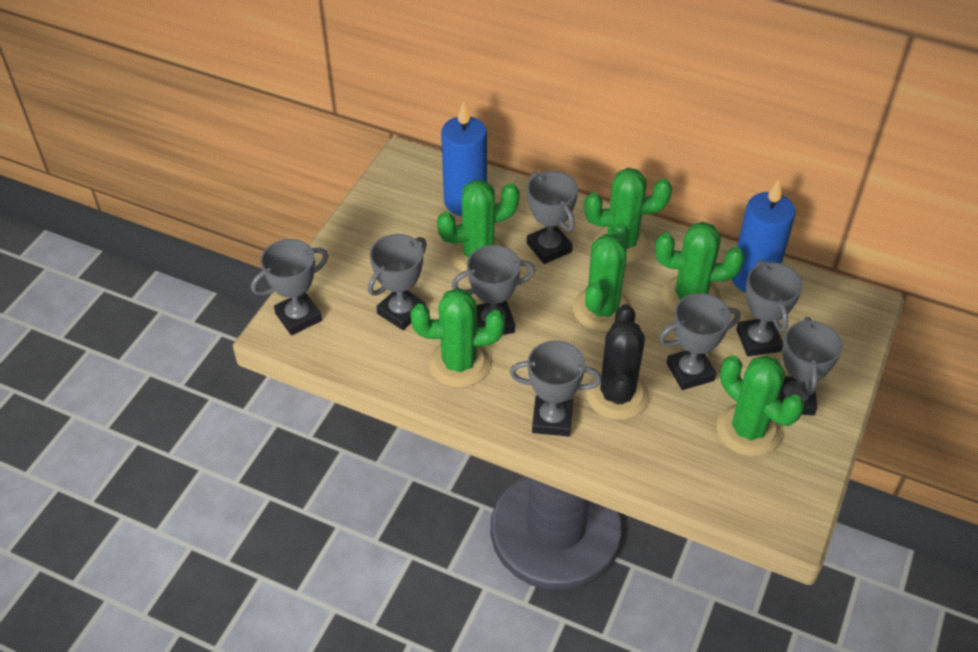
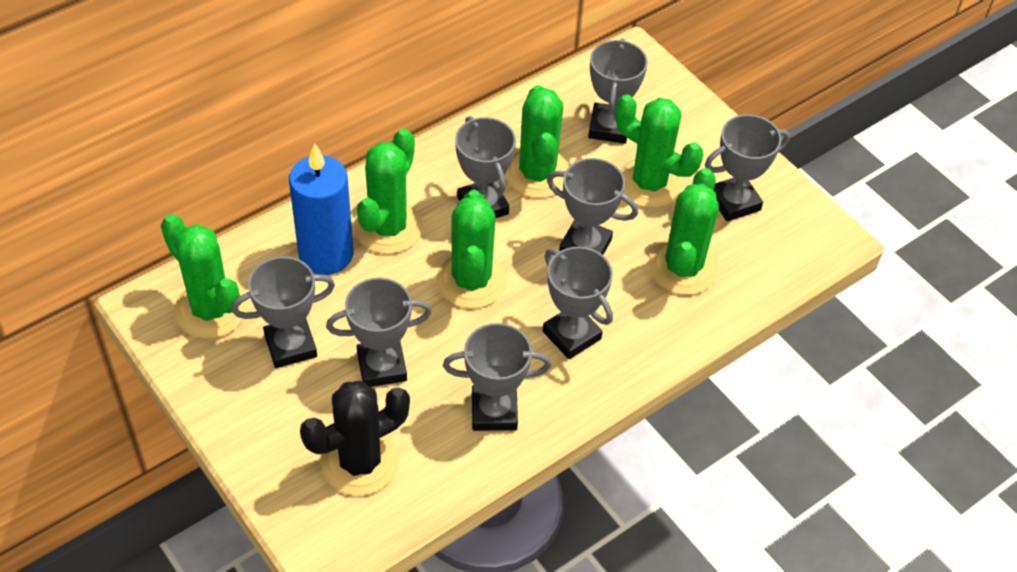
blue candle: [441,101,487,216] [732,179,795,293] = 2 -> [289,144,353,275] = 1

